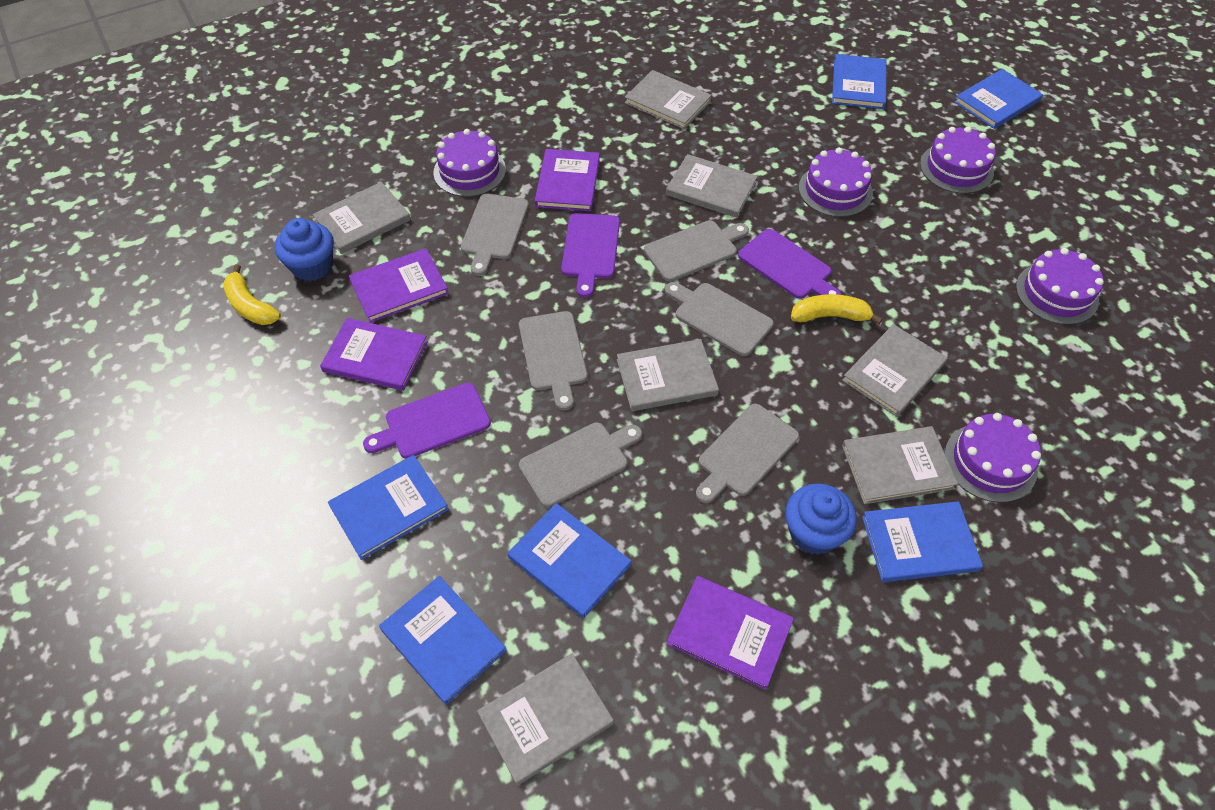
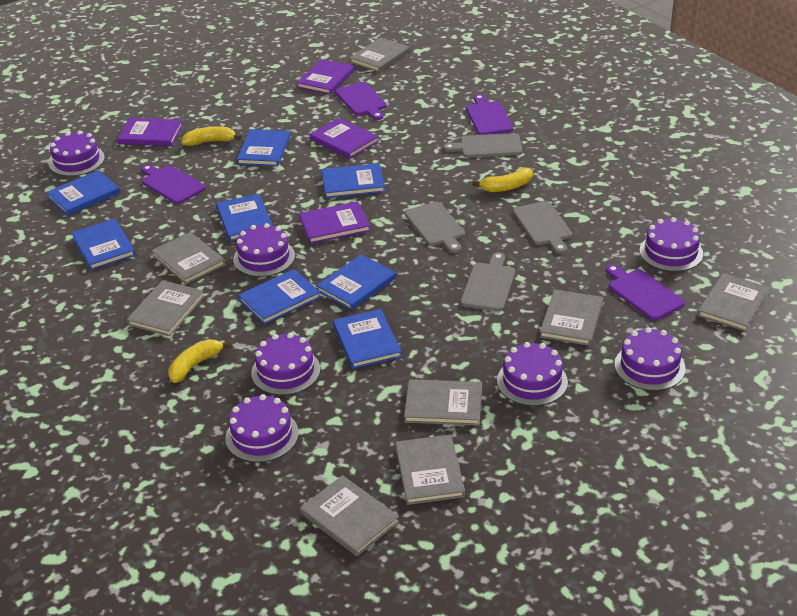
blue book: [328,455,449,560] [379,576,507,705] [508,503,631,618] [832,54,886,109] [862,501,983,582] [954,69,1043,129] = 6 -> [46,170,120,216] [71,219,136,270] [216,194,273,241] [237,129,290,166] [238,269,321,325] [316,254,396,310] [322,163,385,198] [333,309,402,369] = 8
blue cupcake: [275,218,334,281] [785,484,857,555] = 2 -> none = 0
grey book: [313,182,411,254] [477,653,614,785] [617,339,719,411] [625,70,712,129] [666,154,758,218] [842,324,947,417] [842,426,958,504] = 7 -> [127,280,204,336] [151,232,226,284] [300,475,399,556] [350,38,410,72] [395,435,465,505] [404,379,482,426] [540,289,603,346] [697,273,771,332] = 8
grey cutting board: [461,193,529,276] [519,311,588,410] [519,422,642,507] [644,220,749,282] [665,282,774,356] [696,404,799,503] = 6 -> [405,202,465,253] [443,133,522,158] [461,252,515,311] [513,201,572,254] = 4
purple cake: [433,129,506,197] [799,148,873,217] [920,127,996,194] [944,413,1041,503] [1016,248,1104,325] = 5 -> [49,130,105,176] [225,394,299,462] [233,223,295,277] [251,333,320,395] [497,342,568,406] [614,327,686,391] [640,217,703,272] = 7
purple cutting board: [363,383,491,459] [561,213,620,298] [738,229,841,299] = 3 -> [141,164,206,204] [335,82,387,120] [466,94,513,135] [606,264,685,320] = 4
yellow banana: [223,264,281,325] [791,294,883,324] = 2 -> [168,339,231,383] [181,126,241,146] [473,167,533,192] = 3

